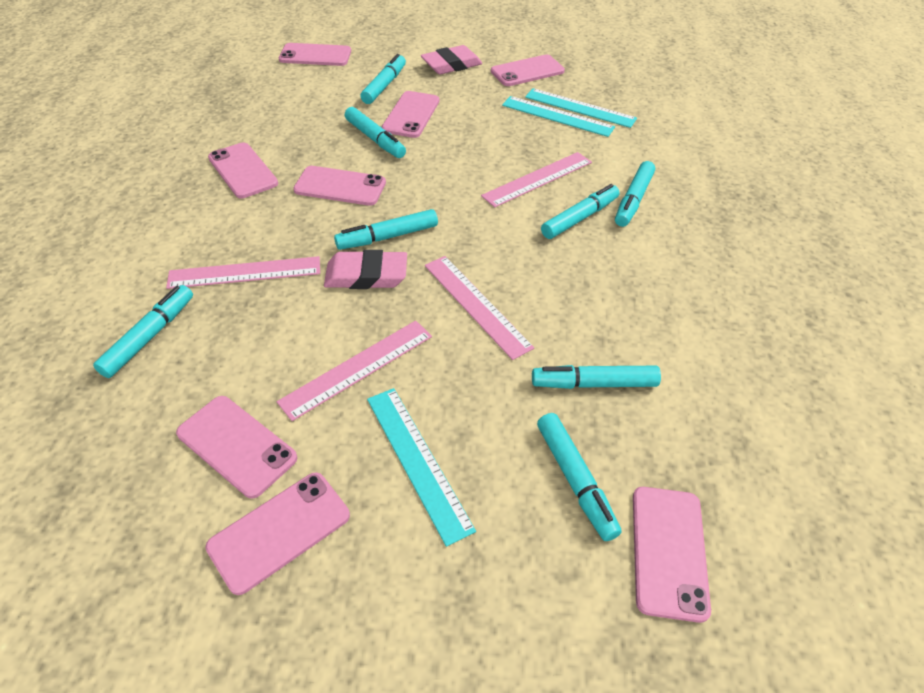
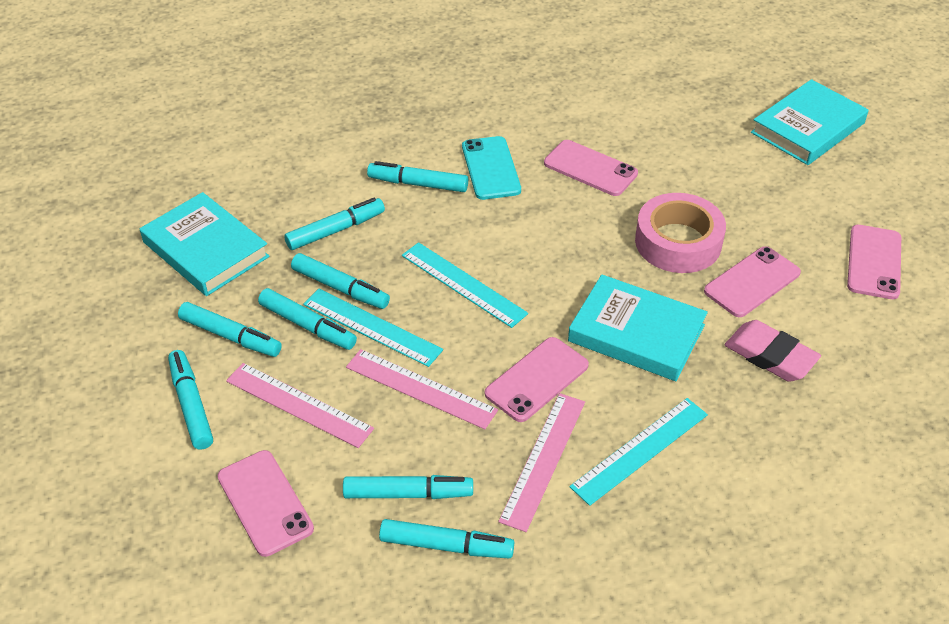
pink eraser: [324,250,407,289] [421,45,482,74] = 2 -> [725,320,821,382] = 1
pink phone: [176,396,297,499] [205,472,350,595] [208,143,278,198] [279,43,351,66] [293,166,386,206] [382,91,439,138] [491,55,565,86] [633,487,711,623] = 8 -> [217,450,314,557] [485,337,589,422] [544,140,638,196] [704,246,801,317] [847,225,901,299] = 5
pink ruler: [166,256,320,289] [277,321,432,421] [425,256,534,360] [481,152,592,207] = 4 -> [226,363,374,448] [346,349,498,429] [498,393,585,532] = 3
pink tape: none = 0 -> [635,193,726,273] = 1
turquoise book: none = 0 -> [140,192,270,296] [568,274,708,381] [751,79,868,165] = 3
turquoise phone: none = 0 -> [462,136,521,200] = 1

